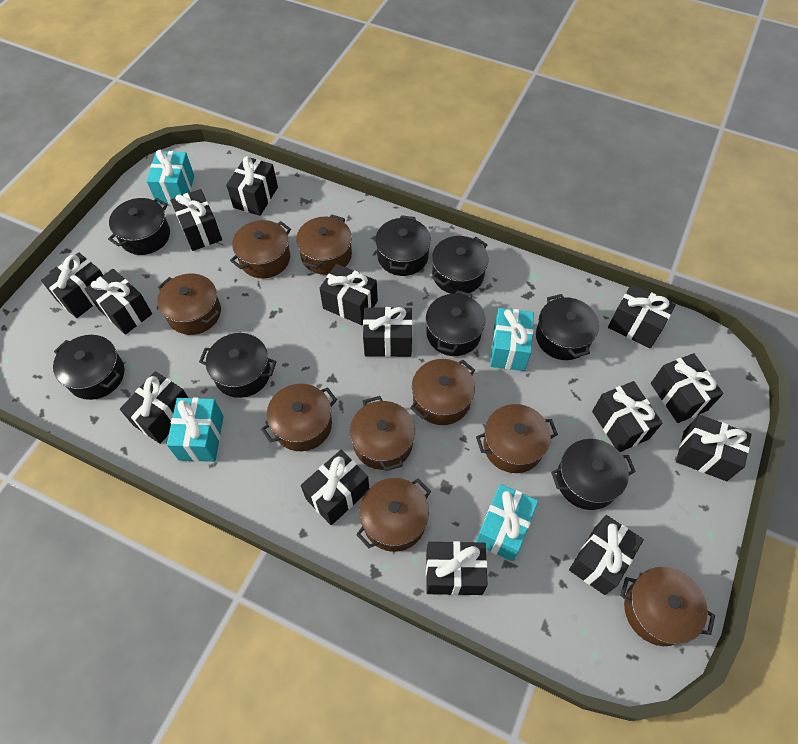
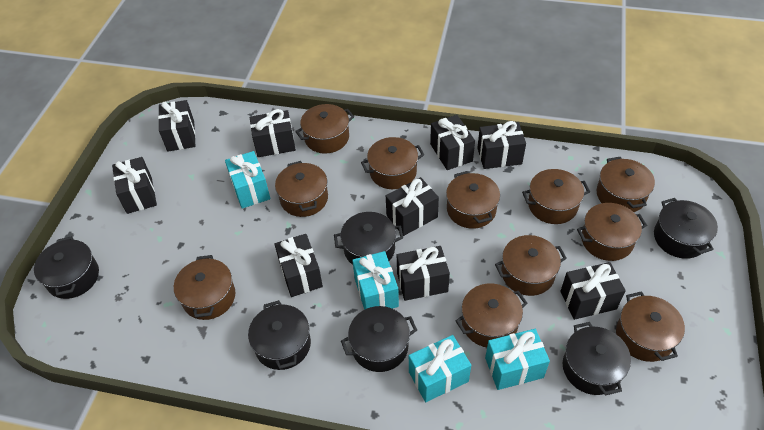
black gift: [41,252,103,318] [85,269,152,335] [120,371,188,444] [170,189,222,251] [226,156,278,216] [301,450,369,525] [319,264,378,325] [363,307,413,357] [426,541,488,595] [569,515,644,595] [592,381,662,452] [608,284,676,348] [651,353,723,423] [676,415,752,481] = 14 -> [112,157,157,214] [158,100,195,152] [250,109,296,157] [275,234,323,297] [386,177,439,236] [397,246,450,301] [430,115,475,170] [477,121,526,169] [560,262,626,320] = 9
black pot: [53,335,124,400] [108,198,170,255] [199,333,277,398] [375,215,431,276] [426,290,486,356] [431,236,489,294] [536,294,599,360] [551,439,636,510] = 8 -> [34,236,99,299] [248,300,311,370] [334,212,403,265] [341,306,417,372] [563,322,631,396] [654,198,718,259] = 6
brown pot: [157,273,221,335] [230,220,291,278] [261,384,337,451] [296,215,352,275] [350,396,415,471] [356,478,431,552] [410,359,475,425] [476,404,558,473] [620,567,715,646] = 9 -> [174,255,236,320] [275,161,328,217] [295,104,354,154] [361,137,424,189] [446,171,500,229] [456,284,527,347] [495,235,567,296] [522,169,590,224] [577,203,647,261] [596,157,655,212] [616,291,685,362] = 11

